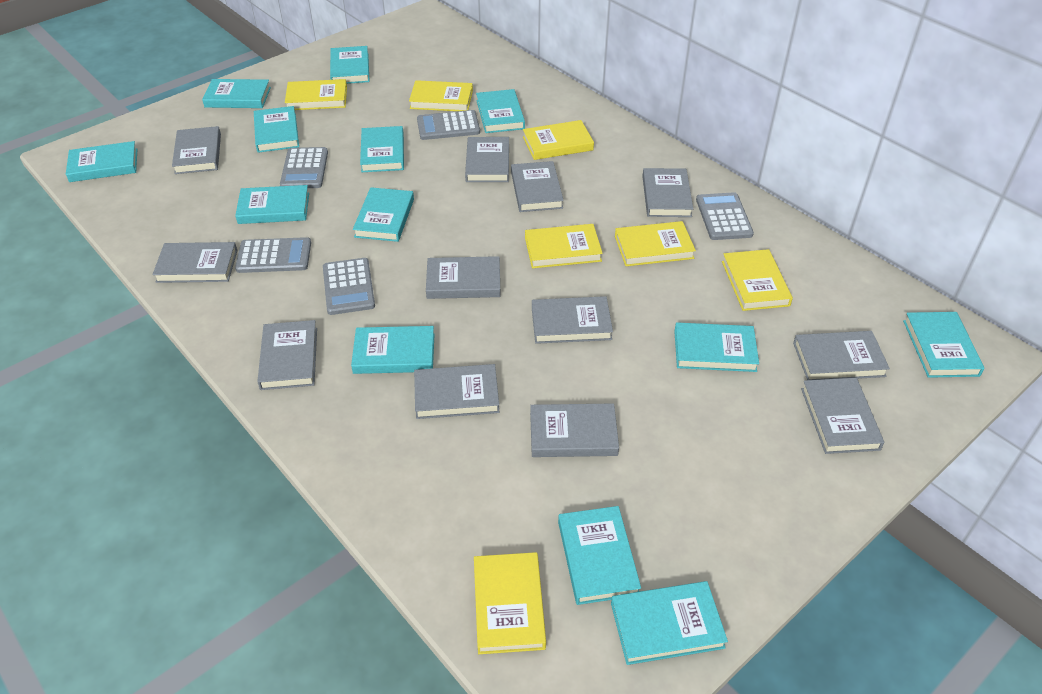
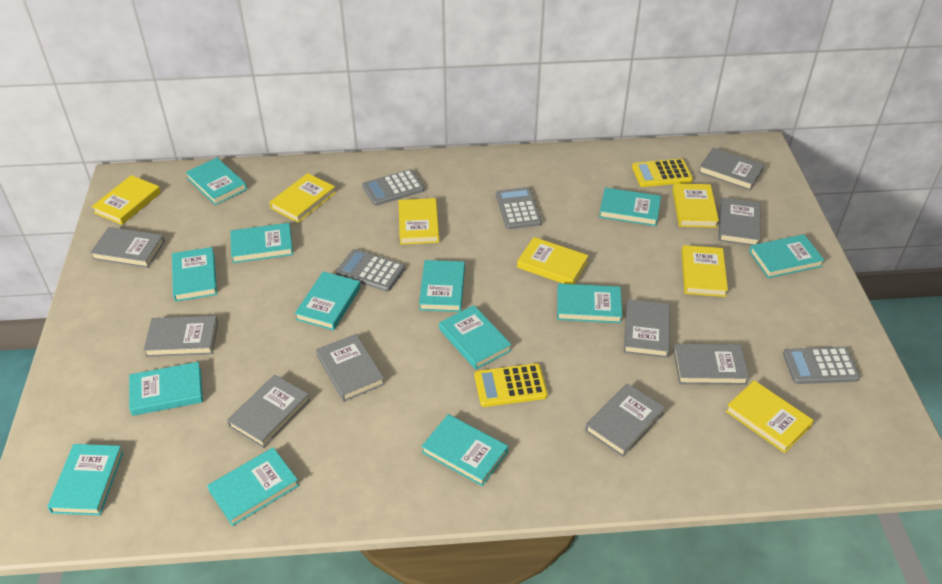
grey book: [153,242,237,283] [172,126,221,174] [257,320,317,390] [414,364,499,419] [426,256,501,299] [465,137,509,182] [511,161,564,212] [530,403,619,457] [532,296,613,344] [642,168,693,217] [793,331,890,380] [801,378,884,454] = 12 -> [90,227,165,268] [144,316,218,357] [227,375,310,448] [316,334,385,402] [585,383,665,457] [624,299,670,358] [673,344,749,385] [698,148,764,190] [718,197,760,245] = 9
grey calculator: [235,237,311,273] [280,147,328,188] [323,258,375,315] [417,110,480,140] [696,192,754,240] = 5 -> [336,249,405,292] [362,169,425,206] [496,187,542,229] [783,347,860,384] = 4
yellow calculator: none = 0 -> [475,363,548,407] [632,159,693,187] = 2

